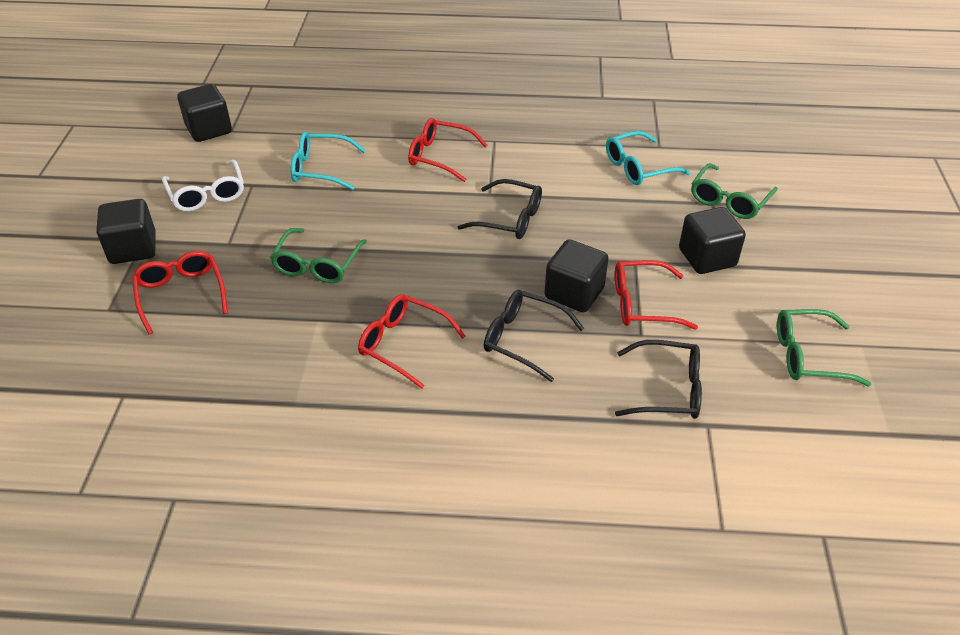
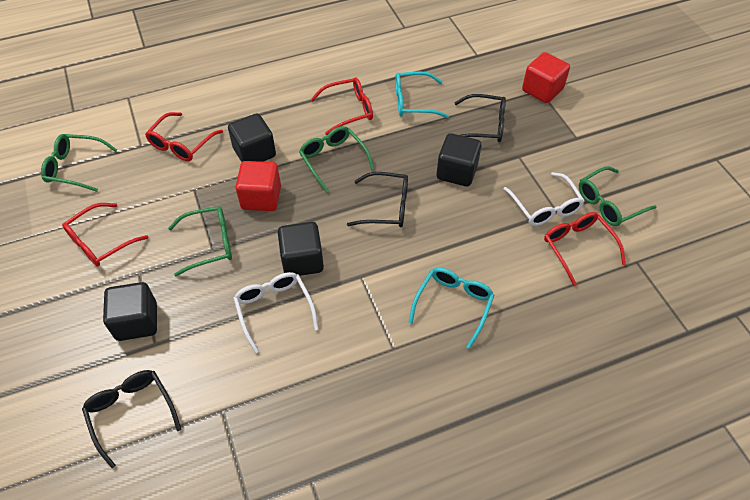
green glasses: [270,228,367,283] [691,163,778,219] [777,309,871,386] = 3 -> [41,134,117,192] [168,206,232,276] [299,126,375,192] [579,166,657,226] = 4
red cube: none = 0 -> [236,161,281,211] [522,52,570,103] = 2
white glasses: [162,159,244,211] = 1 -> [233,272,319,353] [504,172,585,226] = 2

